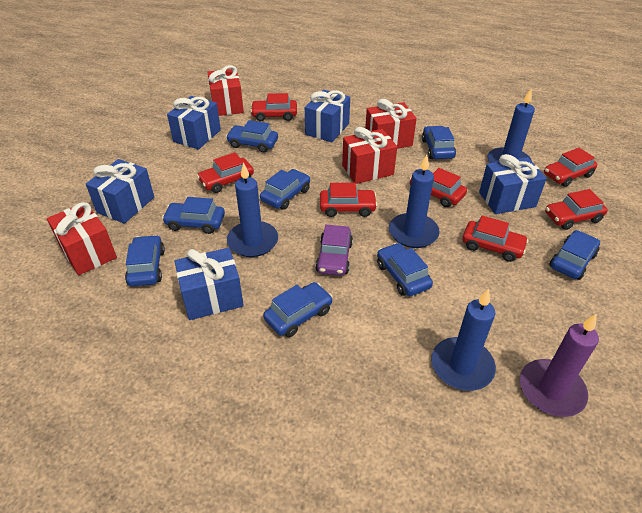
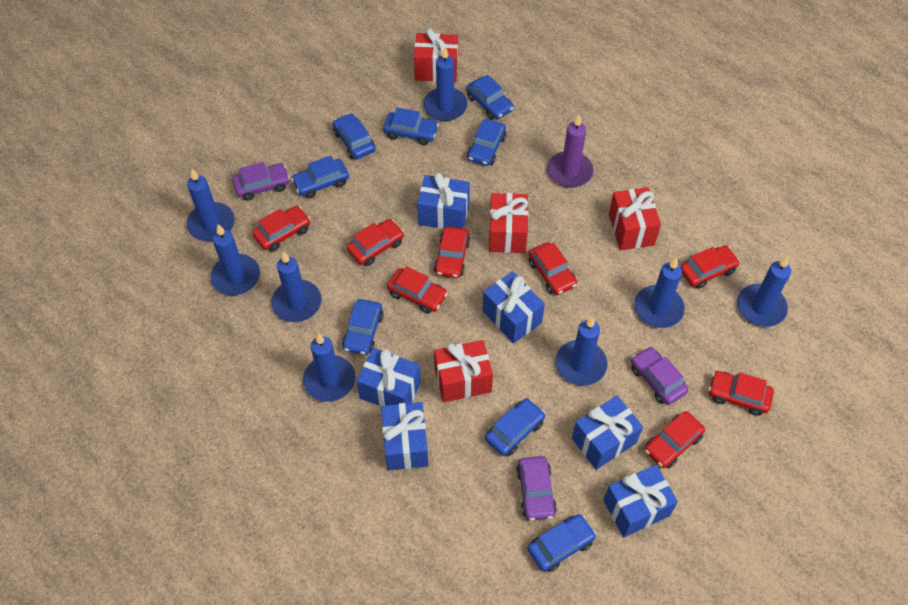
blue candle: [227,162,278,257] [389,155,440,248] [431,288,496,391] [487,89,535,163] = 4 -> [187,169,235,241] [211,224,260,295] [271,252,322,322] [303,333,355,402] [423,47,468,121] [556,317,607,386] [634,257,685,328] [737,256,791,327] = 8
blue gift: [86,159,154,224] [167,96,221,150] [174,248,244,320] [305,90,350,142] [479,154,547,214] = 5 -> [357,348,421,407] [381,402,429,471] [417,173,470,229] [482,271,545,344] [572,396,643,470] [603,465,678,537] = 6
purple car: [315,225,353,276] = 1 -> [232,162,290,201] [516,456,557,521] [631,346,688,405] = 3
red car: [197,152,254,193] [250,93,297,121] [320,183,377,217] [409,168,467,207] [462,216,529,262] [544,148,597,187] [545,189,608,230] = 7 -> [252,206,310,252] [347,219,404,266] [387,266,448,314] [434,226,470,278] [528,242,577,295] [644,411,705,468] [680,245,740,289] [708,371,774,416] = 8

